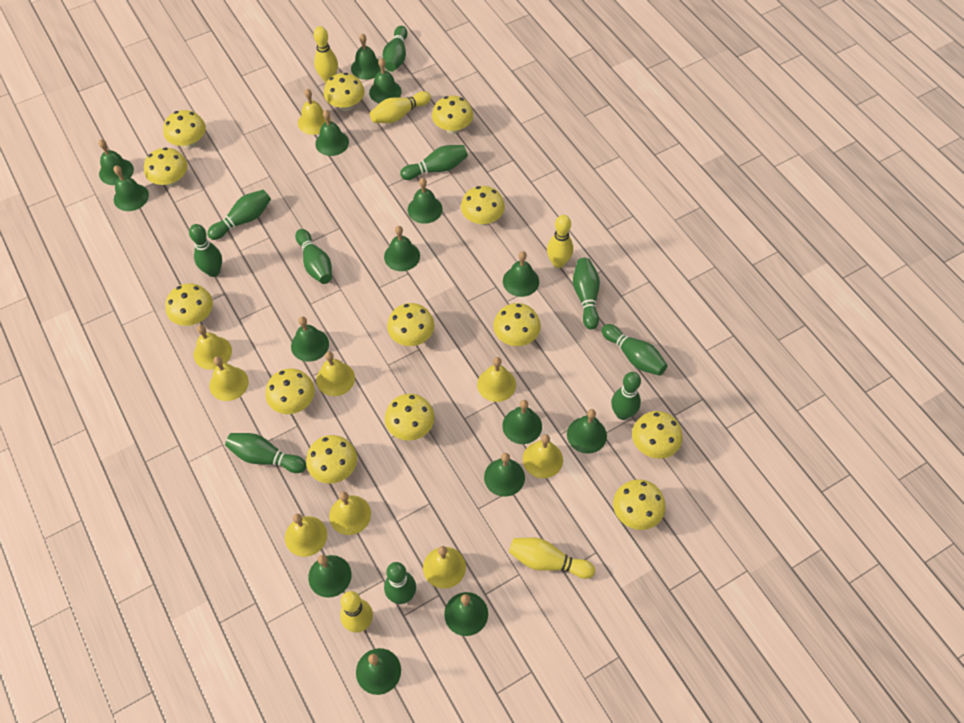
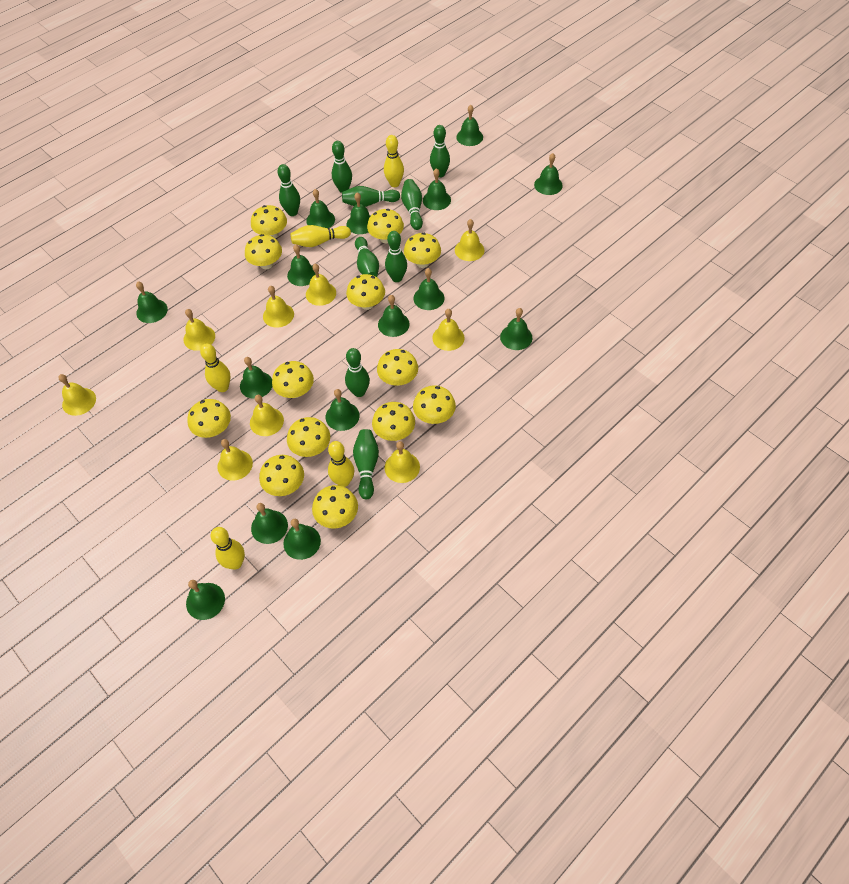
green bowling pin: [189,224,222,277] [207,190,271,240] [225,433,306,473] [295,229,332,284] [383,26,408,72] [384,562,416,604] [400,145,468,180] [573,258,600,329] [602,324,667,376] [611,372,641,420] = 10 -> [277,164,300,216] [332,141,352,193] [342,186,400,207] [345,348,370,397] [353,429,379,499] [355,237,379,277] [385,231,407,282] [401,179,423,230] [430,125,450,178] = 9

